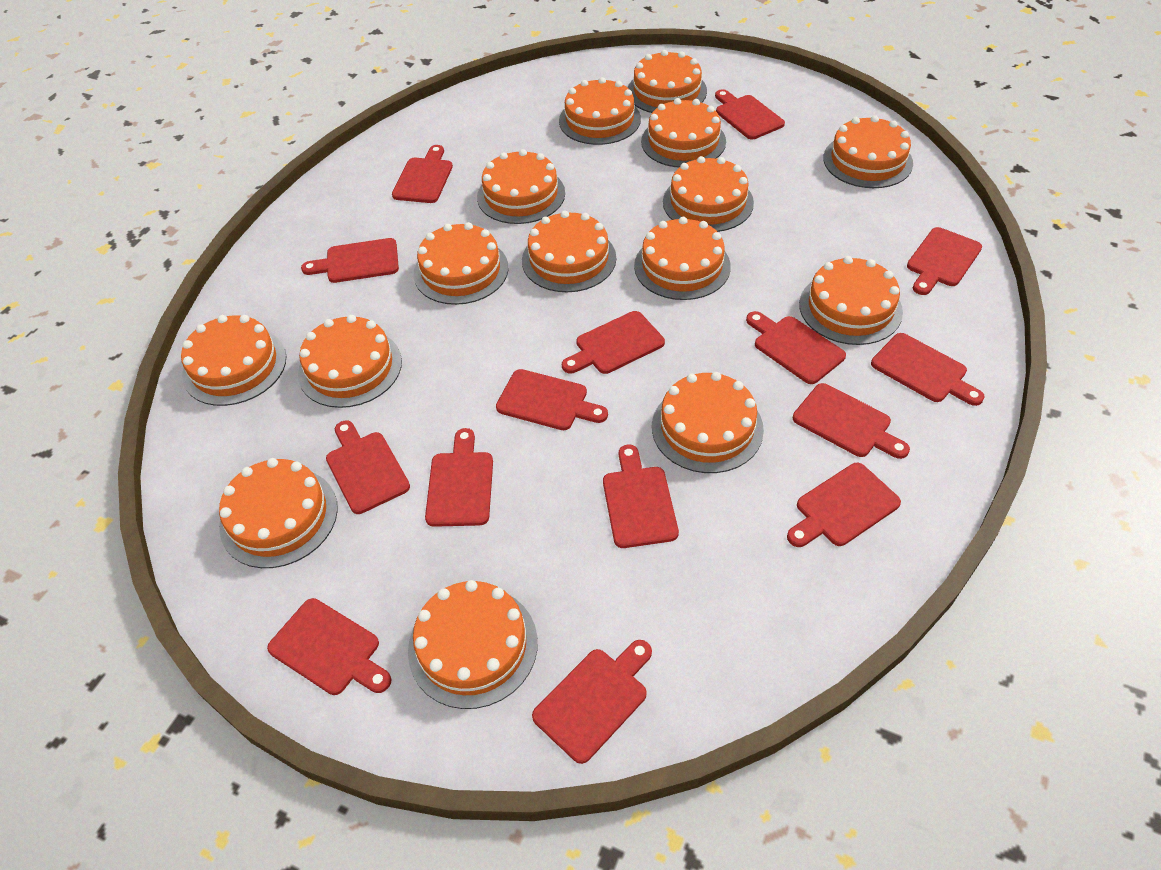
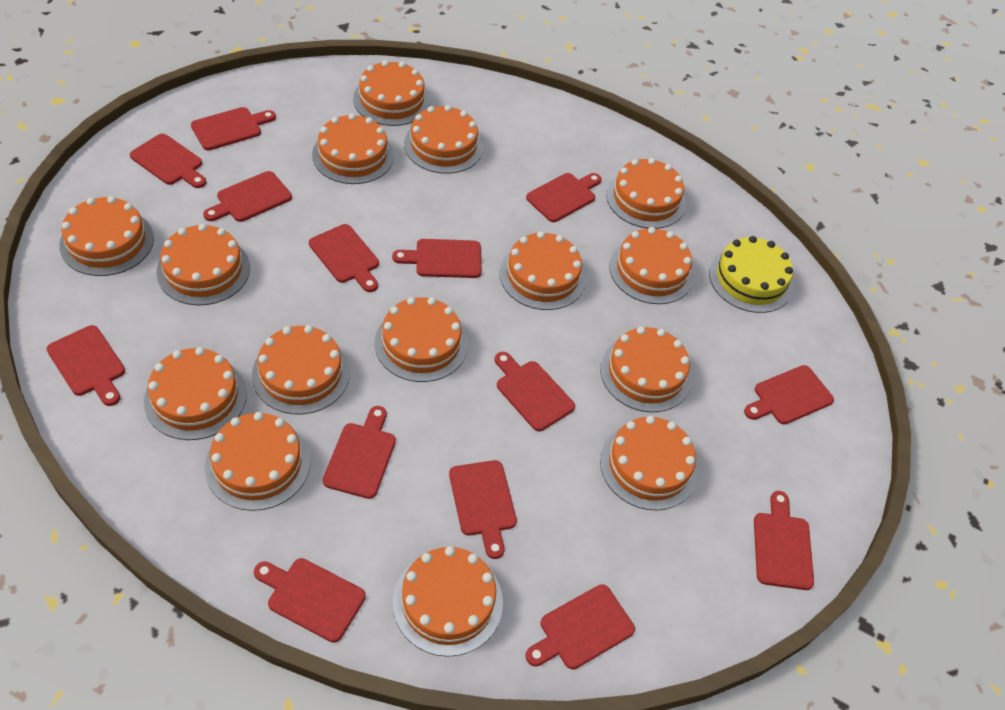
red cutting board: [267,598,391,695] [301,238,399,283] [326,421,410,514] [392,145,453,203] [425,428,493,527] [496,369,608,430] [532,640,652,764] [562,311,665,374] [603,445,679,548] [715,89,785,139] [746,311,846,384] [787,463,901,547] [793,383,910,459] [871,333,985,406] [907,227,982,295] = 15 -> [47,325,125,406] [130,134,207,188] [191,107,276,150] [203,171,292,222] [254,558,366,643] [309,224,379,292] [323,406,396,499] [392,239,482,278] [449,460,517,559] [495,352,575,431] [526,173,601,222] [526,584,635,669] [744,365,834,425] [754,491,814,590] = 14
yellow cake: none = 0 -> [709,236,793,313] = 1

